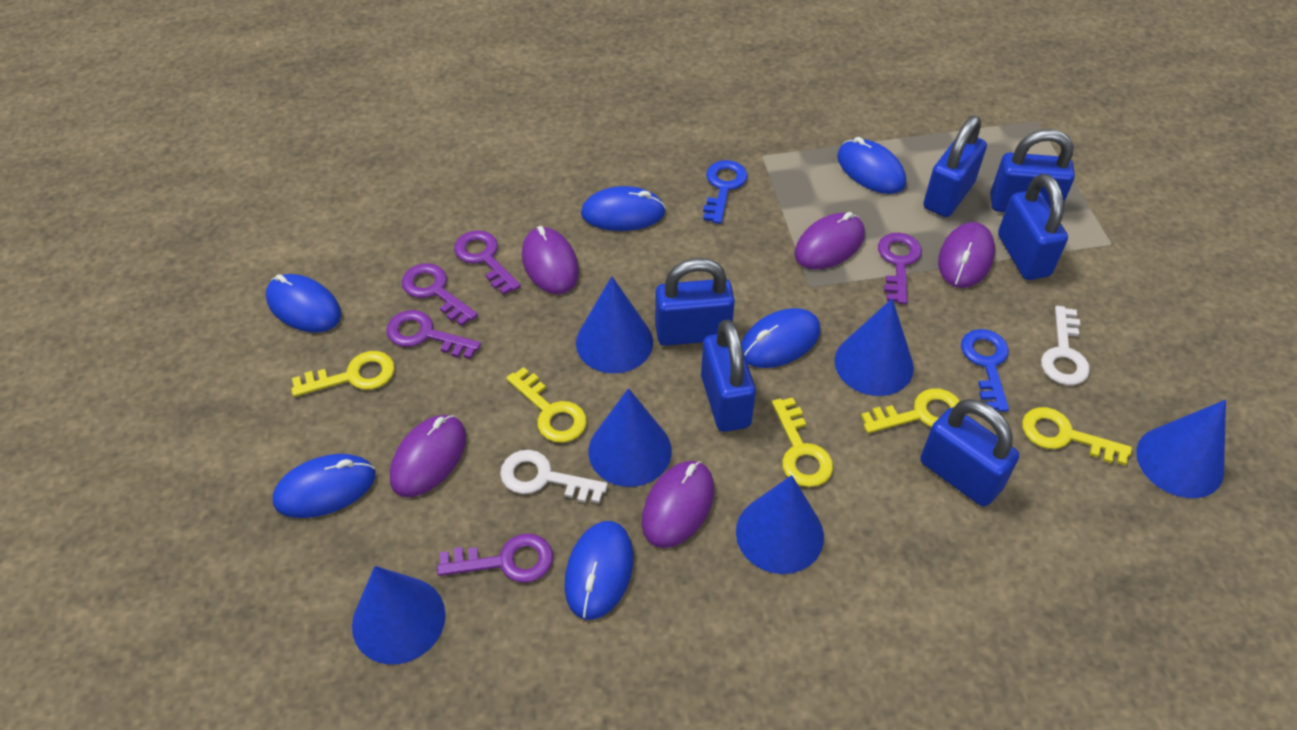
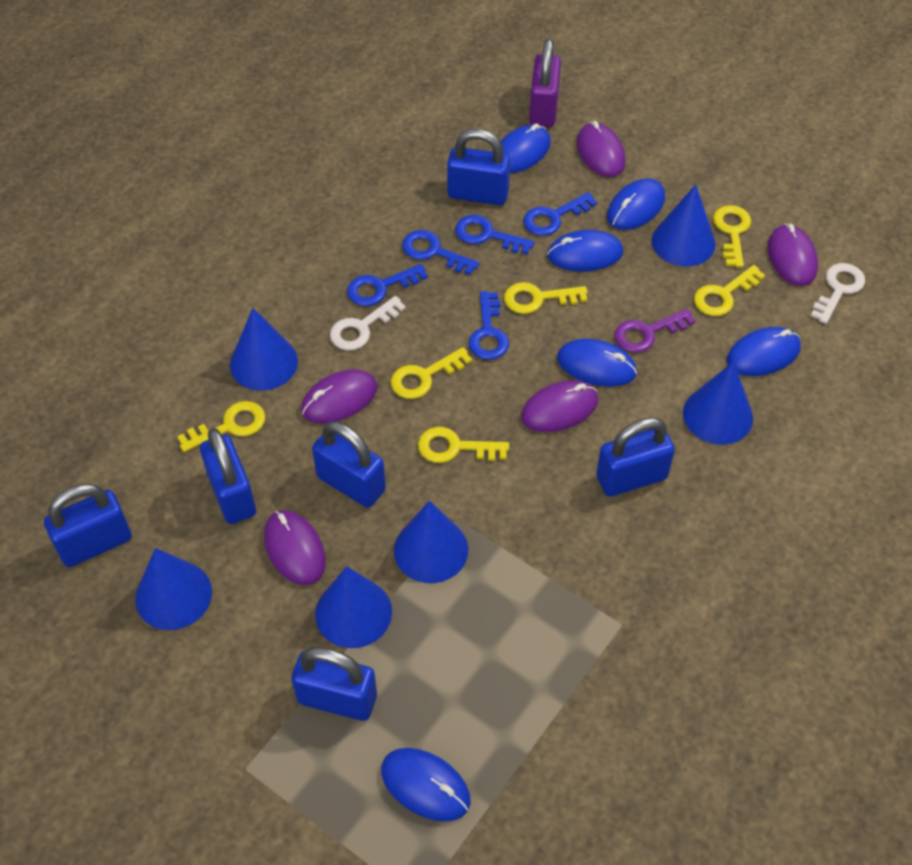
blue key: [703,160,748,224] [961,329,1009,412] = 2 -> [347,264,428,306] [402,230,479,275] [455,215,534,254] [469,291,509,360] [523,192,597,236] = 5
purple key: [386,310,481,359] [402,263,478,326] [437,533,553,583] [454,230,521,295] [878,233,922,304] = 5 -> [615,309,695,353] = 1
purple padlock: none = 0 -> [529,38,561,127] = 1
yellow key: [291,351,395,397] [506,367,587,443] [772,397,833,487] [861,388,960,433] [1022,407,1132,466] = 5 -> [177,401,265,452] [391,347,472,399] [418,427,509,463] [504,282,588,314] [694,265,765,316] [713,205,751,267] = 6

